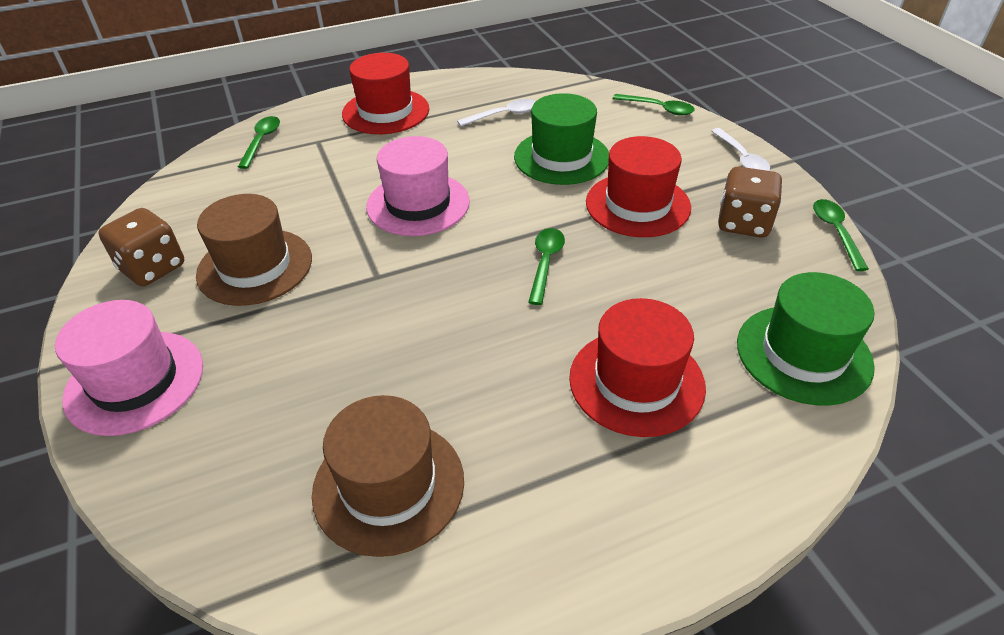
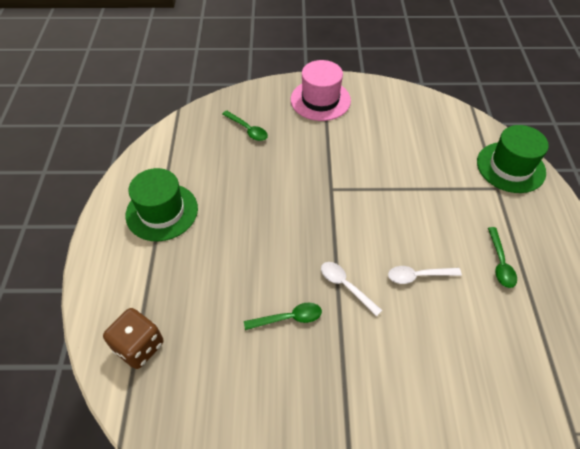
brown dice: [98,208,184,286] [718,167,783,238] = 2 -> [103,308,163,369] = 1
brown hat: [196,194,312,306] [312,395,464,557] = 2 -> none = 0
green spoon: [238,116,280,169] [528,228,565,305] [613,94,695,116] [813,199,869,271] = 4 -> [222,111,268,141] [244,303,322,330] [488,227,517,288] = 3
pink hat: [55,300,203,436] [366,136,470,236] = 2 -> [291,60,351,121] = 1
red hat: [342,53,429,134] [569,298,706,437] [586,136,691,237] = 3 -> none = 0

